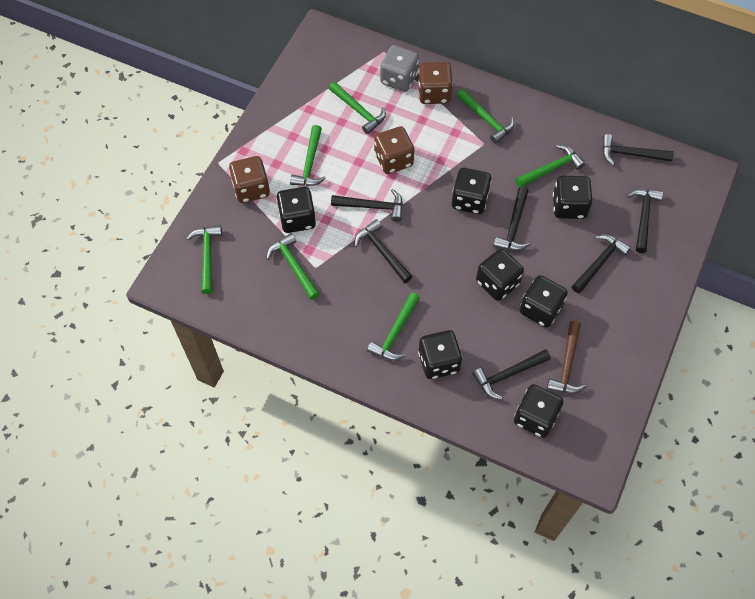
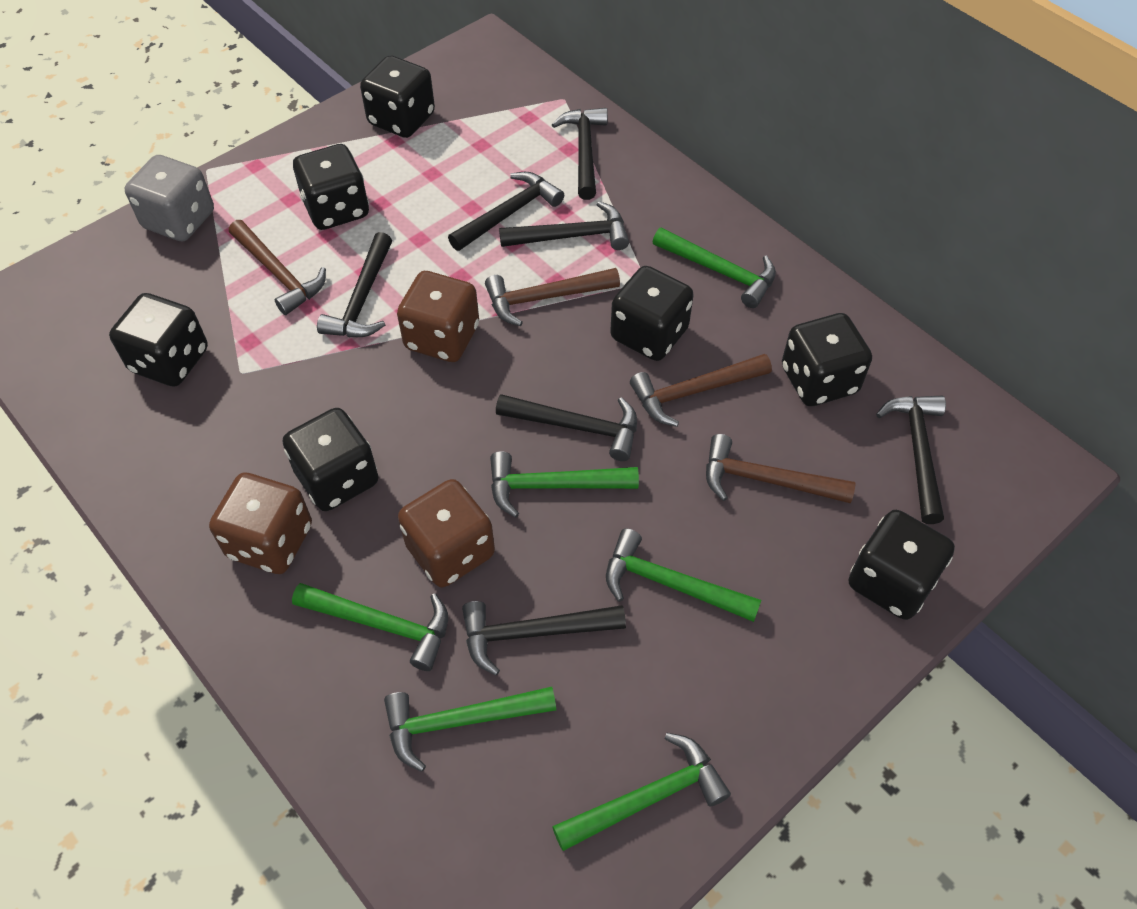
brown hammer: [547,321,586,394] = 1 -> [229,220,326,315] [485,268,620,326] [630,354,772,427] [706,434,856,503] = 4
green hammer: [186,225,222,294] [266,233,320,300] [290,125,326,186] [329,82,386,134] [367,292,420,361] [457,89,514,144] [515,145,585,187] = 7 -> [292,583,448,671] [384,687,556,772] [490,451,639,517] [552,733,731,851] [606,528,761,622] [653,227,776,308] = 6

